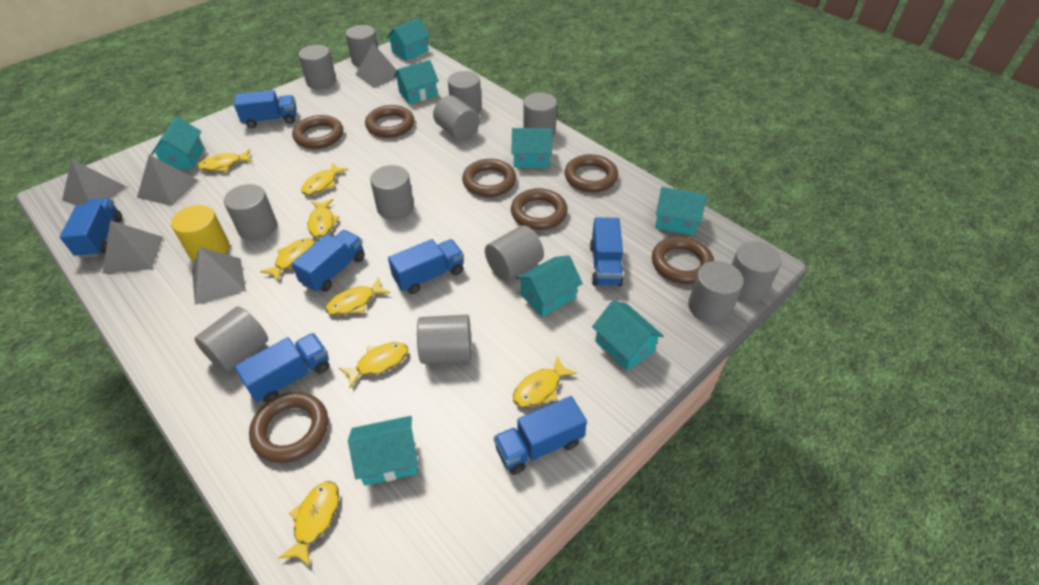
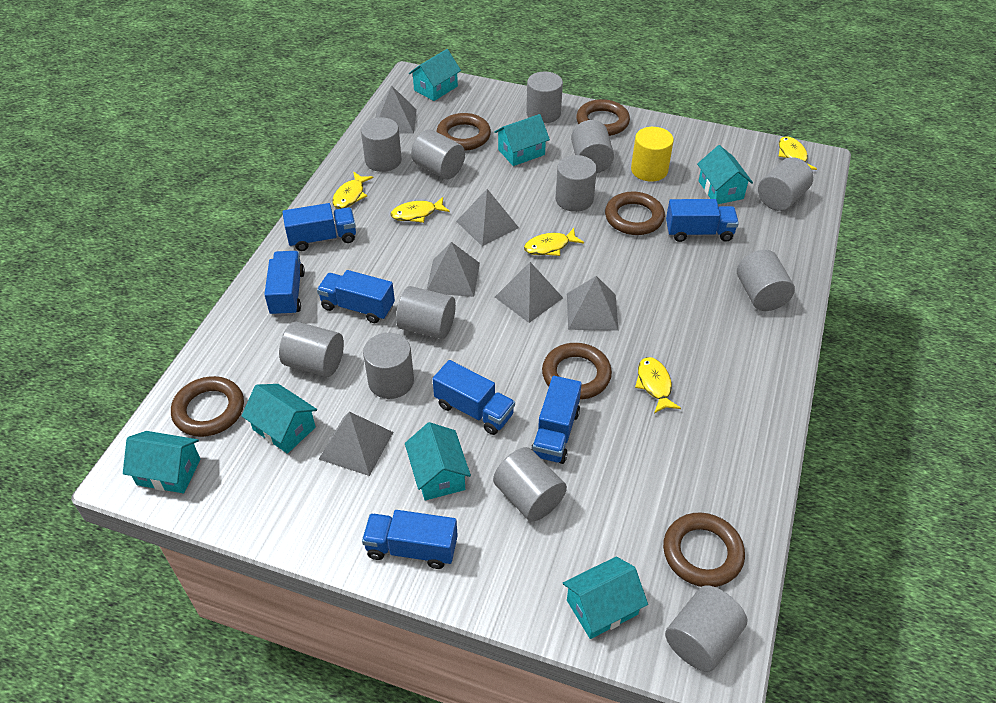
brown ring: [249,392,328,463] [292,115,343,149] [365,105,414,138] [462,159,516,197] [511,188,568,230] [565,154,618,192] [652,236,714,284] = 7 -> [171,376,244,437] [436,113,491,151] [542,343,612,400] [576,99,630,136] [605,191,665,235] [663,512,745,587] = 6
grey pyramid: [62,159,126,205] [103,220,163,274] [137,155,199,206] [192,247,246,305] [356,43,397,88] = 5 -> [319,412,393,476] [375,85,417,134] [427,242,480,297] [456,189,519,246] [495,262,563,323] [567,276,619,331] = 6
turquoise house: [151,117,204,169] [348,416,418,486] [386,18,430,61] [394,60,439,104] [511,128,553,168] [516,255,583,317] [592,301,664,371] [655,187,707,236] = 8 -> [123,431,200,493] [242,384,317,454] [405,422,471,500] [409,49,461,101] [494,114,550,166] [563,557,648,639] [697,145,753,204] = 7
yellow fish: [198,149,253,172] [260,238,315,282] [278,481,339,567] [301,163,348,195] [307,199,340,238] [325,277,390,316] [339,342,408,388] [513,356,577,407] = 8 -> [332,172,373,209] [390,197,450,223] [524,228,584,256] [635,357,681,414] [778,136,817,170] = 5

